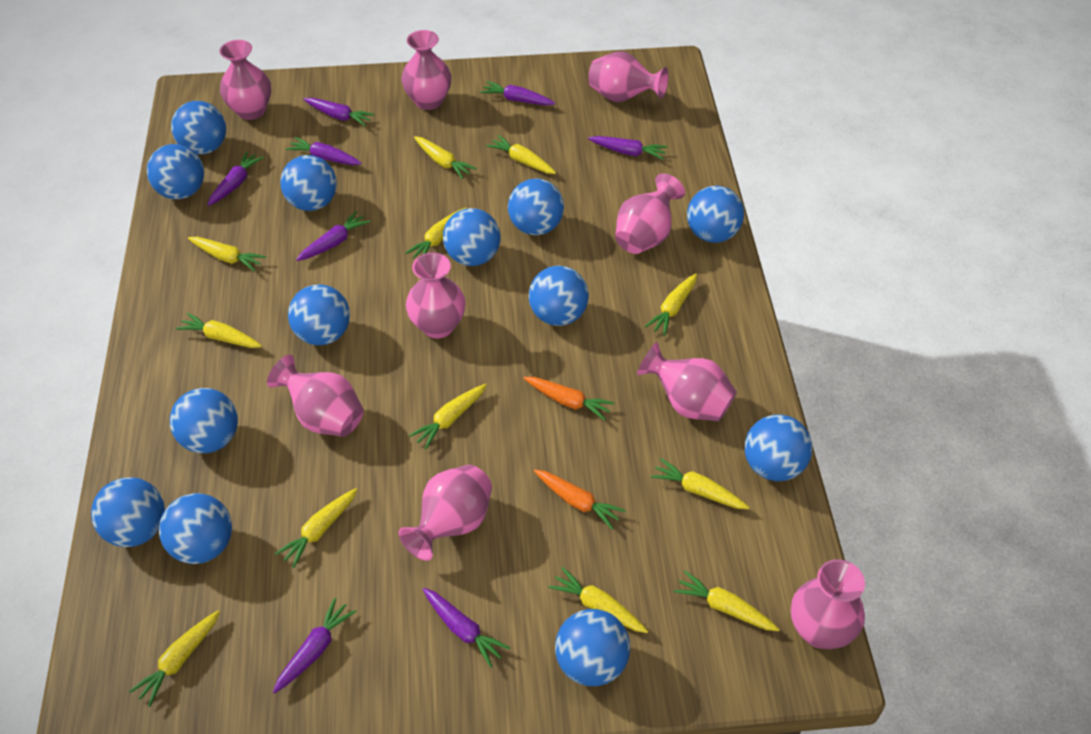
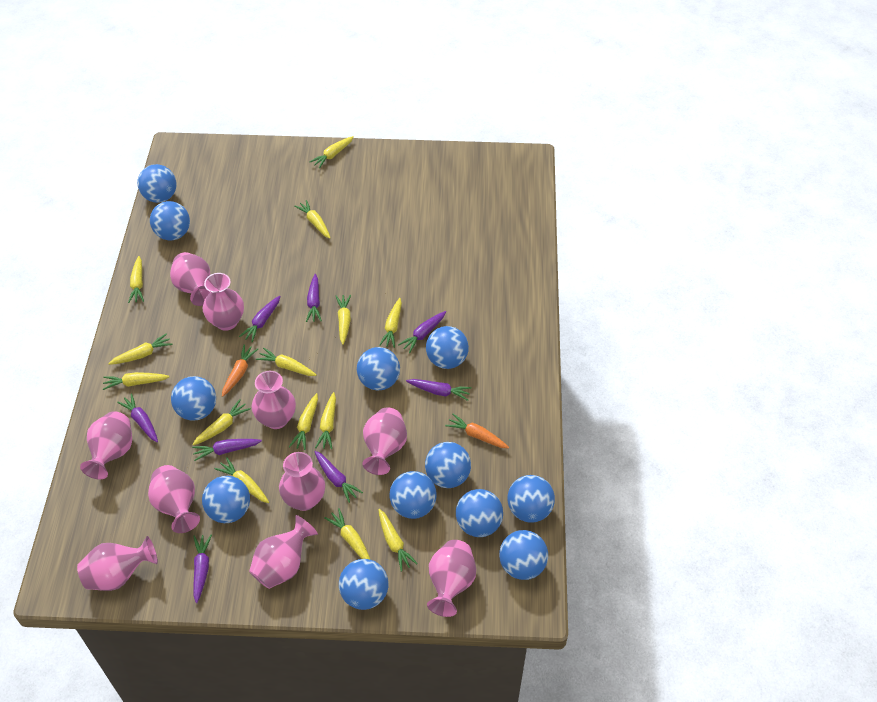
blue ball: [91,477,165,547] [147,144,204,199] [159,493,232,564] [170,388,238,453] [171,101,226,155] [280,155,337,211] [288,284,350,345] [443,208,500,266] [508,178,564,235] [529,266,589,326] [555,609,630,686] [687,186,744,243] [744,414,812,481] = 13 -> [137,164,177,203] [150,201,190,240] [171,376,216,421] [202,476,250,523] [339,559,389,610] [357,347,400,391] [389,471,437,519] [425,442,471,488] [426,326,469,369] [456,489,503,537] [499,530,548,580] [507,475,555,523] = 12
pink vase: [220,40,271,120] [267,355,364,437] [398,465,492,561] [401,30,451,110] [406,253,466,339] [588,51,668,102] [615,173,685,254] [637,342,737,421] [791,559,865,649] = 9 -> [77,536,158,591] [80,411,132,479] [148,465,200,533] [170,252,210,306] [203,273,244,331] [249,515,318,589] [252,371,296,429] [279,452,325,511] [362,407,407,475] [427,540,476,617] = 10
yellow carrot: [129,610,220,707] [176,313,262,348] [188,237,266,272] [275,488,358,568] [405,207,467,258] [409,384,487,449] [414,136,477,179] [486,135,556,174] [548,567,648,633] [645,273,697,336] [651,458,750,509] [674,571,780,631] = 12 -> [103,372,170,390] [108,333,172,365] [128,256,144,303] [192,400,251,445] [214,457,269,503] [256,348,317,376] [289,393,318,450] [294,200,330,239] [310,136,354,169] [315,392,336,449] [324,508,371,560] [336,295,351,345] [378,509,418,572] [379,298,402,348] = 14

